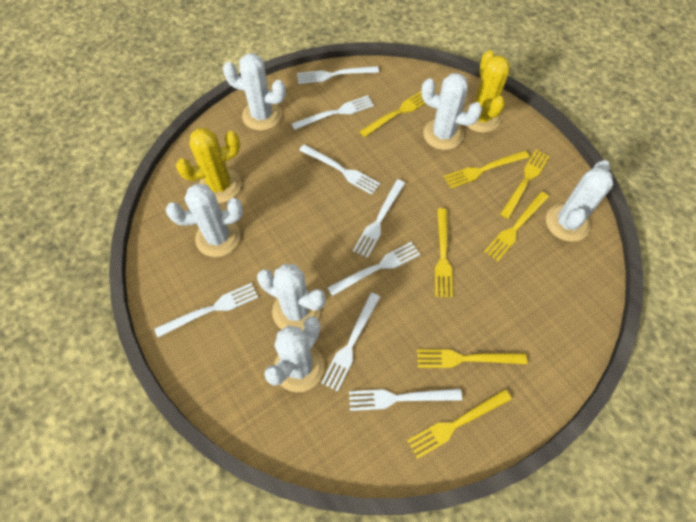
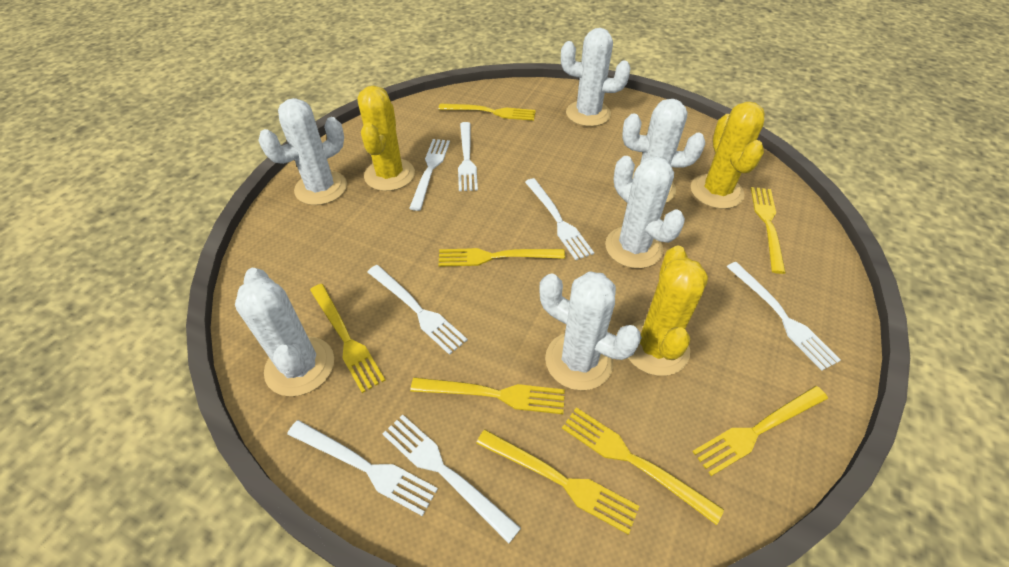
white fork: [154,283,258,337] [292,95,374,130] [297,66,379,84] [299,144,380,195] [321,293,380,391] [327,242,420,296] [349,389,462,411] [353,179,405,258] = 8 -> [287,420,438,516] [368,265,468,355] [383,415,521,543] [409,139,450,211] [458,122,478,191] [525,178,594,260] [727,262,841,371] = 7
yellow cactus: [176,128,241,203] [463,50,510,133] = 2 -> [357,86,415,191] [628,245,708,376] [691,102,765,209] = 3
yellow fork: [359,91,425,137] [407,389,512,459] [417,349,527,368] [435,208,453,298] [444,151,529,188] [484,192,549,261] [500,150,550,219] = 7 -> [310,284,385,393] [410,377,565,414] [438,103,536,121] [438,248,565,267] [476,429,639,535] [562,407,724,525] [692,386,828,476] [751,187,786,274] = 8

